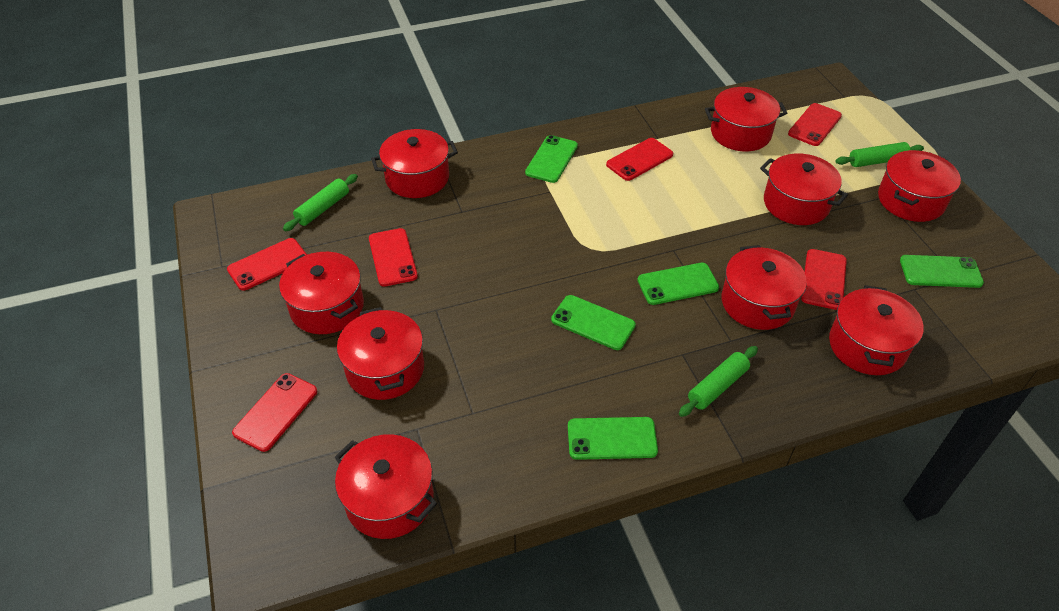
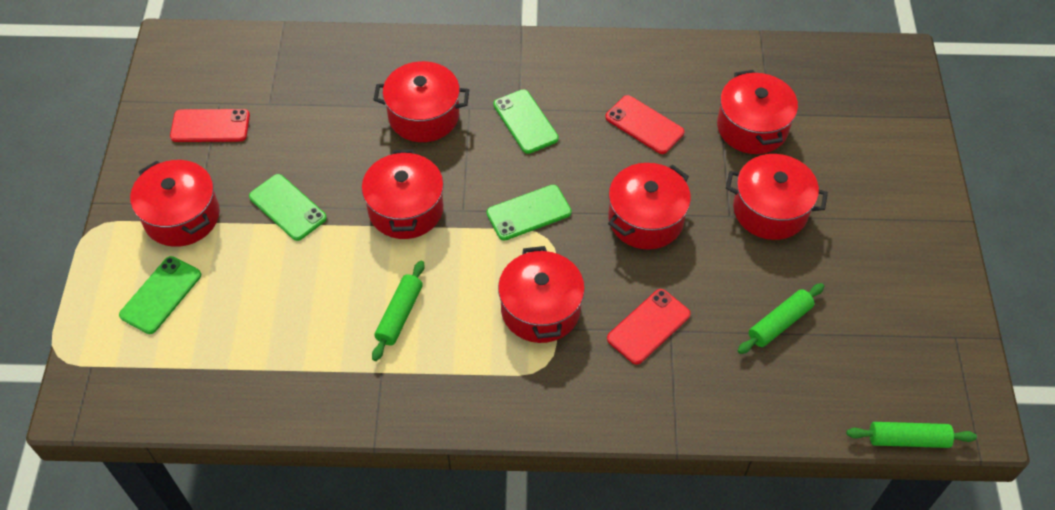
green phone: [525,135,578,183] [551,295,636,350] [568,417,658,460] [638,263,719,305] [900,255,984,288] = 5 -> [119,256,201,334] [249,174,327,241] [486,185,572,241] [493,89,559,154] = 4
red phone: [227,238,307,291] [232,373,317,452] [369,228,418,287] [606,138,673,181] [788,103,842,146] [801,249,847,310] = 6 -> [170,109,250,142] [605,95,684,154] [607,289,691,365] = 3
red pot: [279,252,364,334] [335,434,437,539] [337,307,424,400] [371,129,458,198] [705,87,787,151] [722,245,807,330] [760,154,848,225] [829,285,924,375] [878,150,961,222] = 9 -> [130,160,220,247] [362,149,444,239] [374,61,469,142] [498,246,585,343] [608,163,691,249] [717,70,798,154] [726,154,828,240] = 7

